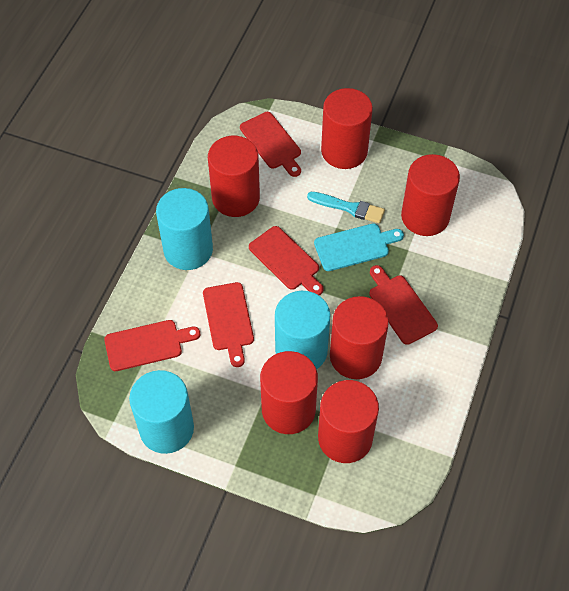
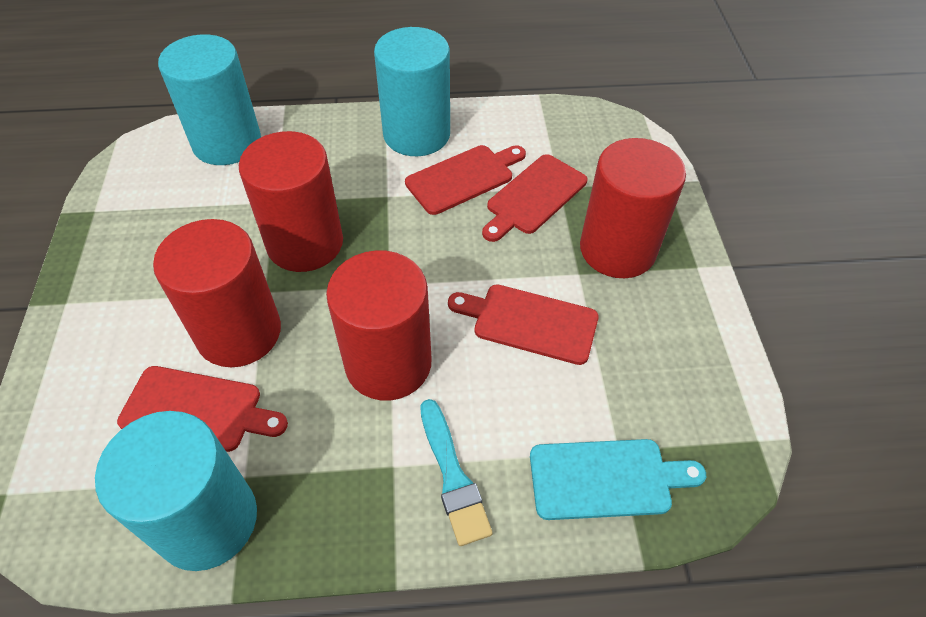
red cutting board: [104,320,200,371] [203,282,254,367] [240,112,301,177] [249,226,323,295] [369,265,438,345] = 5 -> [117,366,288,452] [405,145,526,215] [448,284,599,365] [482,154,588,242] = 4
red cylinder: [208,136,260,217] [260,351,318,434] [318,380,379,463] [321,88,373,169] [330,296,389,379] [401,154,460,236] = 6 -> [153,219,281,367] [239,131,343,272] [326,250,432,401] [580,138,686,278] = 4

